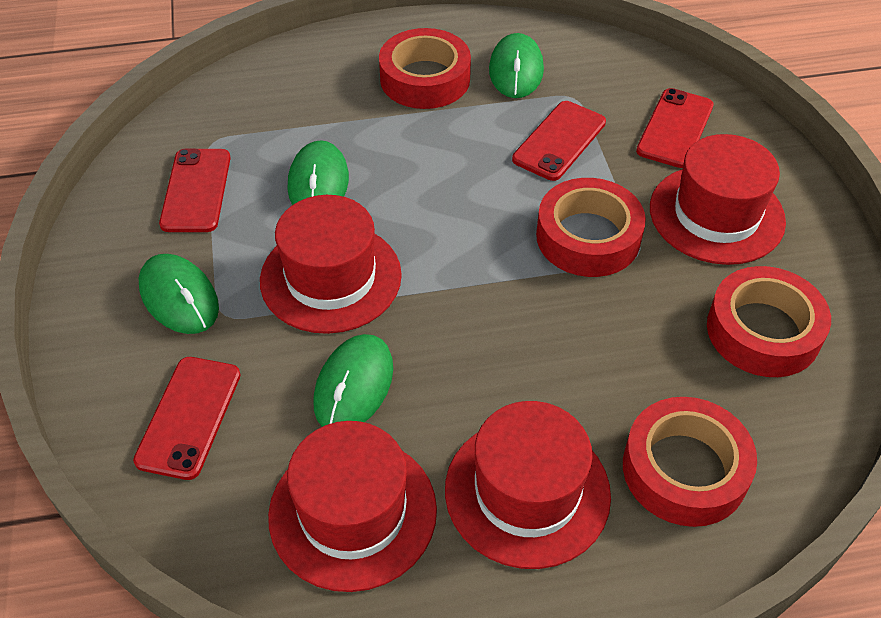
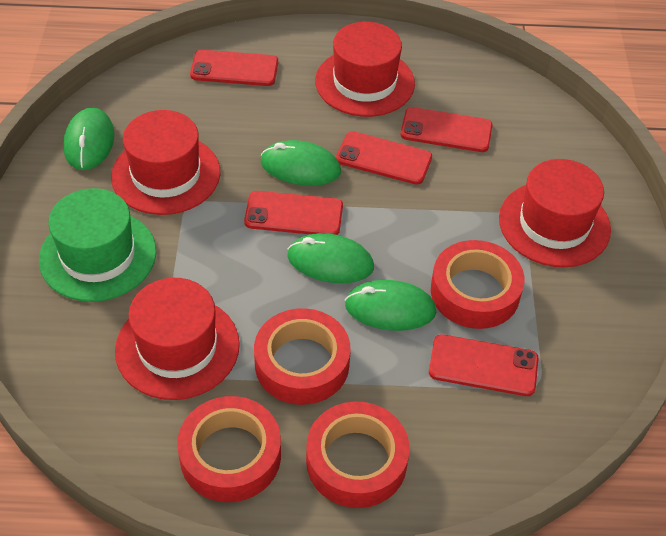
green hat: none = 0 -> [39,188,156,302] = 1
red phone: [133,357,241,480] [159,149,231,232] [512,101,606,181] [636,88,714,168] = 4 -> [190,50,278,86] [244,191,343,235] [336,131,432,184] [401,107,493,152] [429,334,539,396] = 5

